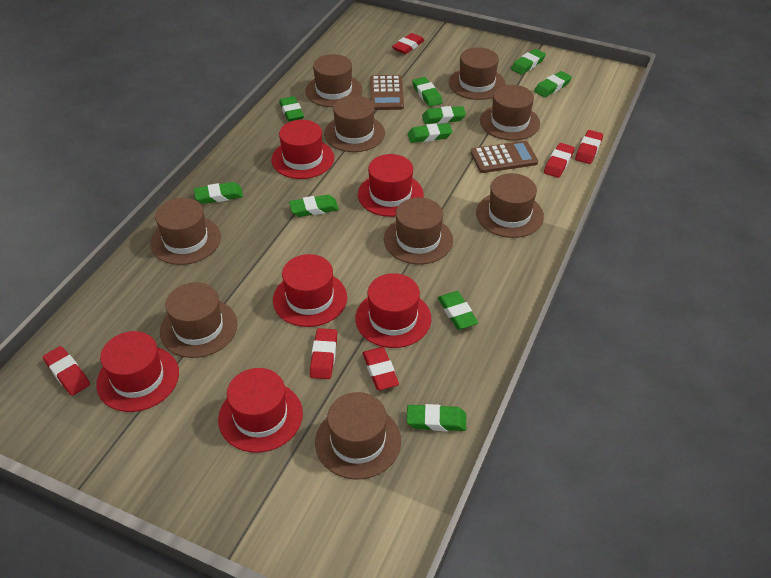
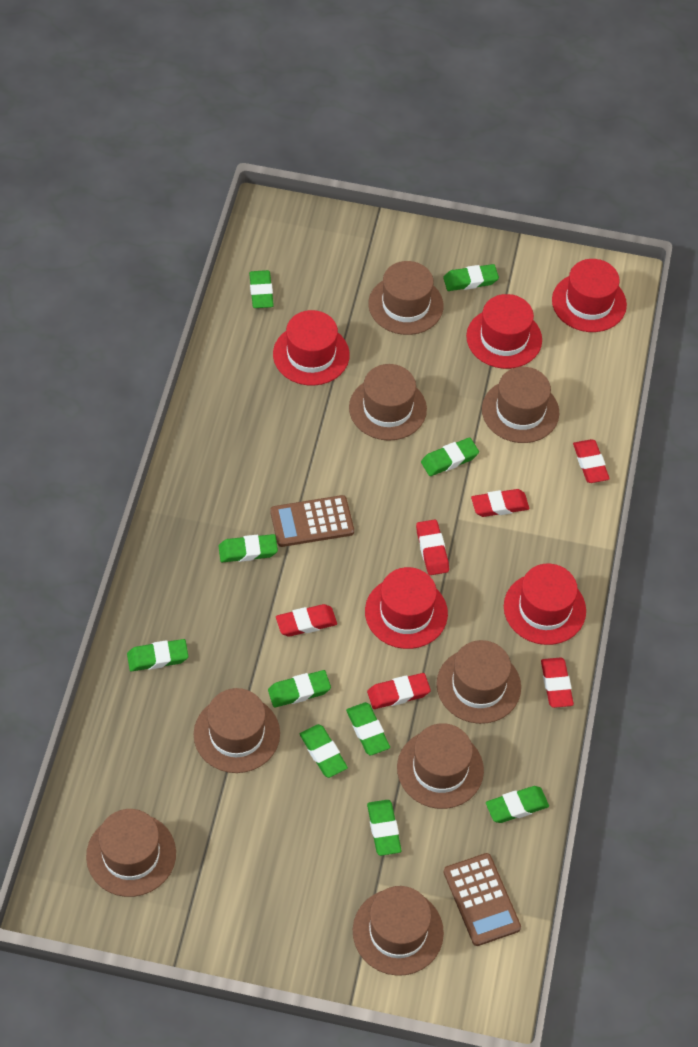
brown hat: [150,198,221,265] [160,282,238,358] [305,54,363,107] [315,392,401,479] [324,95,385,152] [384,197,453,264] [449,47,505,100] [476,173,544,238] [480,85,540,141] = 9 -> [86,809,176,897] [194,688,280,773] [349,364,427,441] [353,886,444,976] [368,261,444,335] [397,723,484,809] [437,640,521,724] [482,367,559,443] = 8
red hat: [96,331,179,412] [218,368,303,453] [271,120,334,179] [273,254,347,327] [355,273,431,348] [358,154,423,217] = 6 -> [273,310,350,386] [365,567,448,649] [466,294,542,369] [504,564,586,645] [552,259,627,332] = 5

